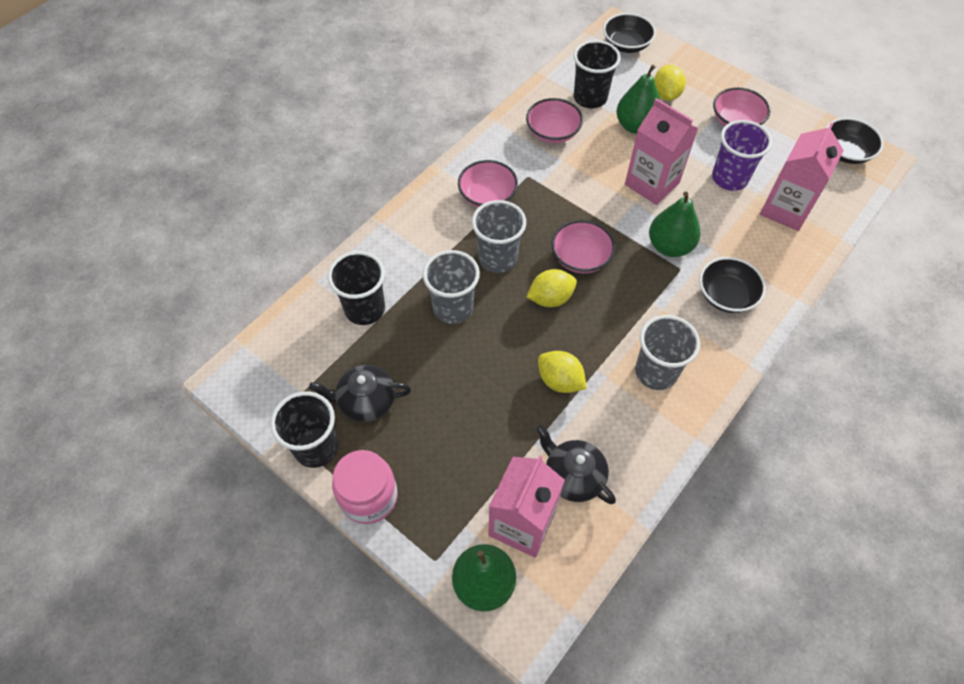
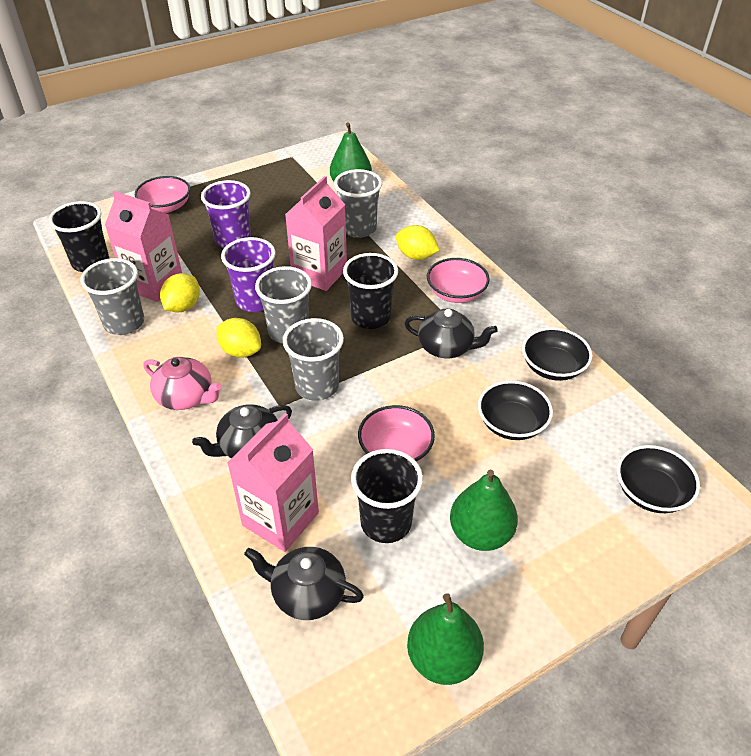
black teapot: [309,365,411,422] [536,425,616,504] = 2 -> [192,404,292,459] [244,547,364,620] [404,308,498,358] = 3
grey cup: [423,250,480,324] [472,200,526,273] [635,315,700,390] = 3 -> [80,258,144,335] [255,266,312,343] [283,318,344,401] [334,169,382,238] = 4
pink bowl: [458,160,518,208] [526,98,583,143] [552,220,615,273] [713,87,770,127] = 4 -> [135,176,190,213] [358,405,435,462] [427,258,490,303] = 3
pink jar: [332,450,398,524] = 1 -> none = 0
pink teapot: none = 0 -> [143,357,222,410] = 1
purple cup: [712,120,772,191] = 1 -> [201,180,251,248] [221,237,275,312] = 2

